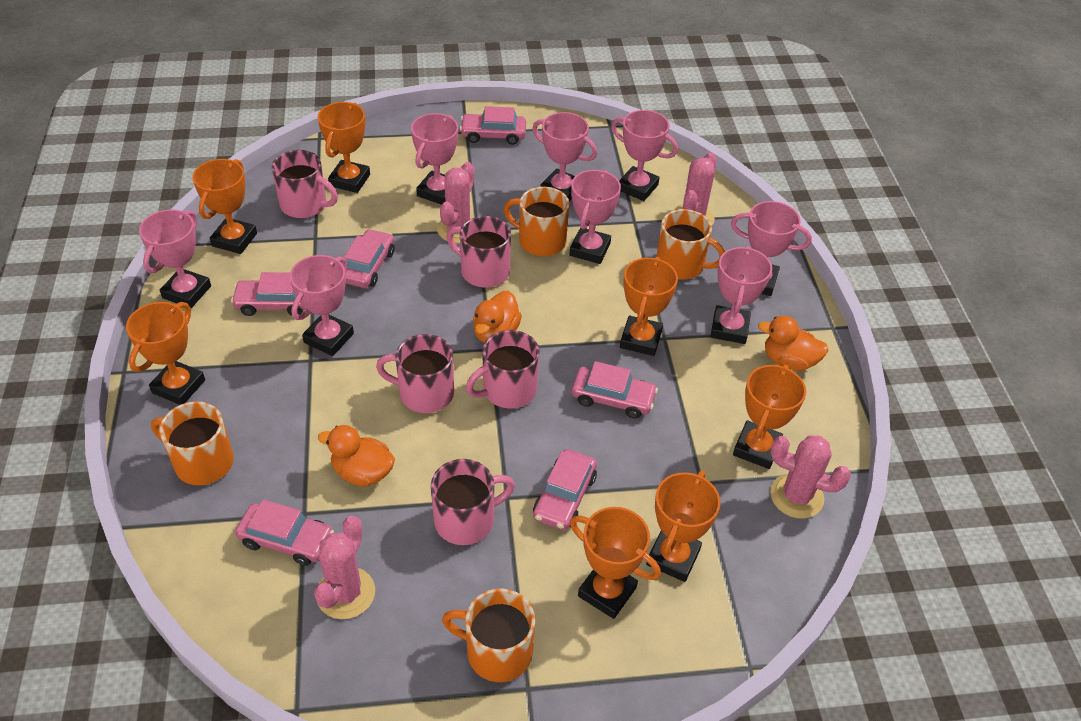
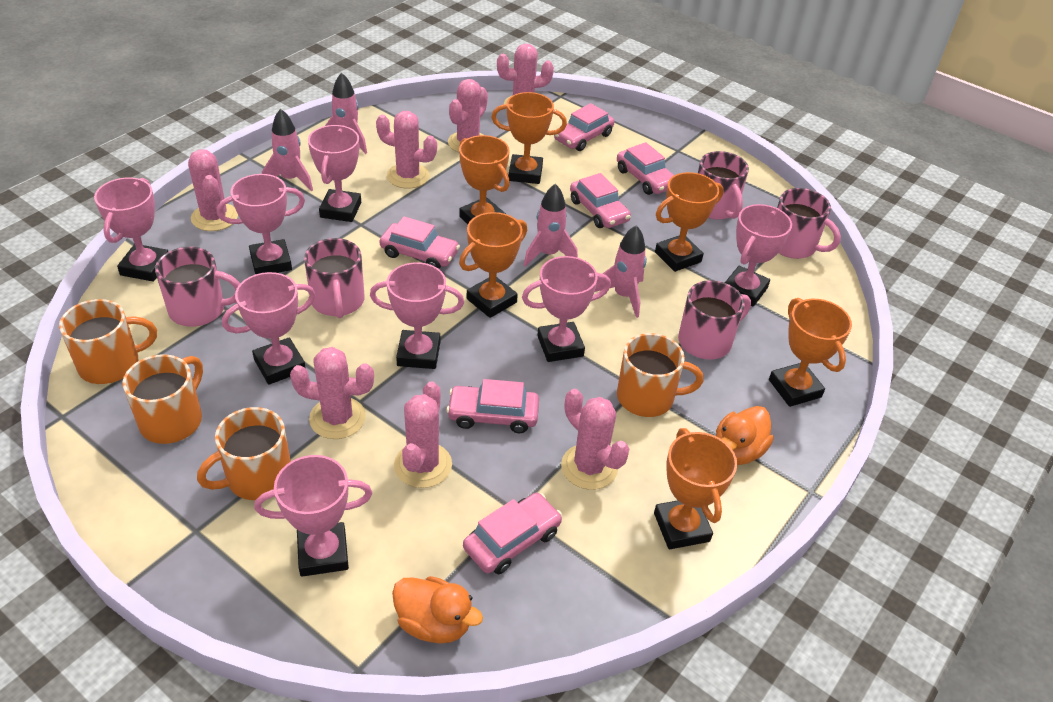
orange duck: [318,425,395,486] [473,291,522,343] [758,316,828,371] = 3 -> [392,576,483,644] [716,406,774,465] = 2
orange trophy: [126,302,205,405] [192,159,257,254] [318,102,370,193] [570,507,661,619] [620,257,678,356] [646,471,720,582] [733,364,806,469] = 7 -> [459,135,510,224] [459,212,527,318] [491,92,567,184] [654,428,737,549] [655,172,724,272] [769,298,852,407] = 6
pink cactus: [314,516,375,619] [437,162,474,243] [673,152,717,225] [770,435,851,519] = 4 -> [188,149,238,231] [290,347,374,439] [376,111,437,189] [394,381,452,488] [448,79,488,152] [497,44,554,110] [561,389,629,490] = 7
pink rocket: none = 0 -> [262,109,313,191] [325,72,367,154] [524,184,578,267] [595,225,647,318] = 4

